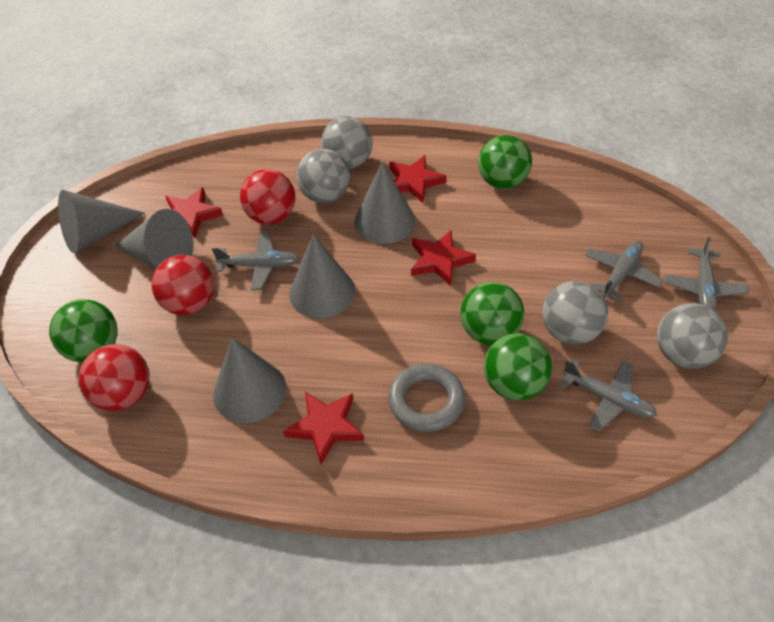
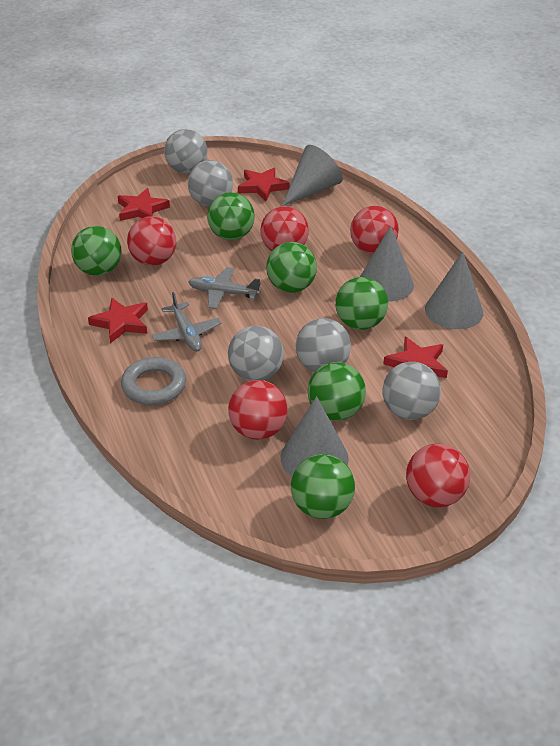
green ball: [49,299,118,362] [460,282,524,345] [478,135,532,189] [484,333,552,401] = 4 -> [71,226,121,276] [207,192,255,240] [266,242,317,293] [291,454,355,519] [307,362,366,421] [335,277,388,330] = 6
grey ball: [297,149,350,203] [321,116,372,169] [542,281,608,345] [657,303,728,369] = 4 -> [164,129,208,173] [188,160,233,206] [228,326,284,381] [296,318,351,372] [382,362,441,420] = 5
grey cone: [58,190,145,253] [114,209,194,269] [213,337,286,423] [289,234,355,318] [354,162,416,244] = 5 -> [281,396,349,476] [282,145,343,206] [360,226,414,302] [425,251,483,329] = 4
grey plane: [212,233,299,290] [559,360,657,431] [585,241,663,301] [664,237,749,311] = 4 -> [151,292,222,352] [189,267,261,309] = 2
red ball: [79,344,150,411] [151,255,214,315] [240,169,296,225] = 3 -> [127,216,176,266] [228,380,288,440] [260,206,309,251] [350,206,399,254] [406,444,470,508] = 5

